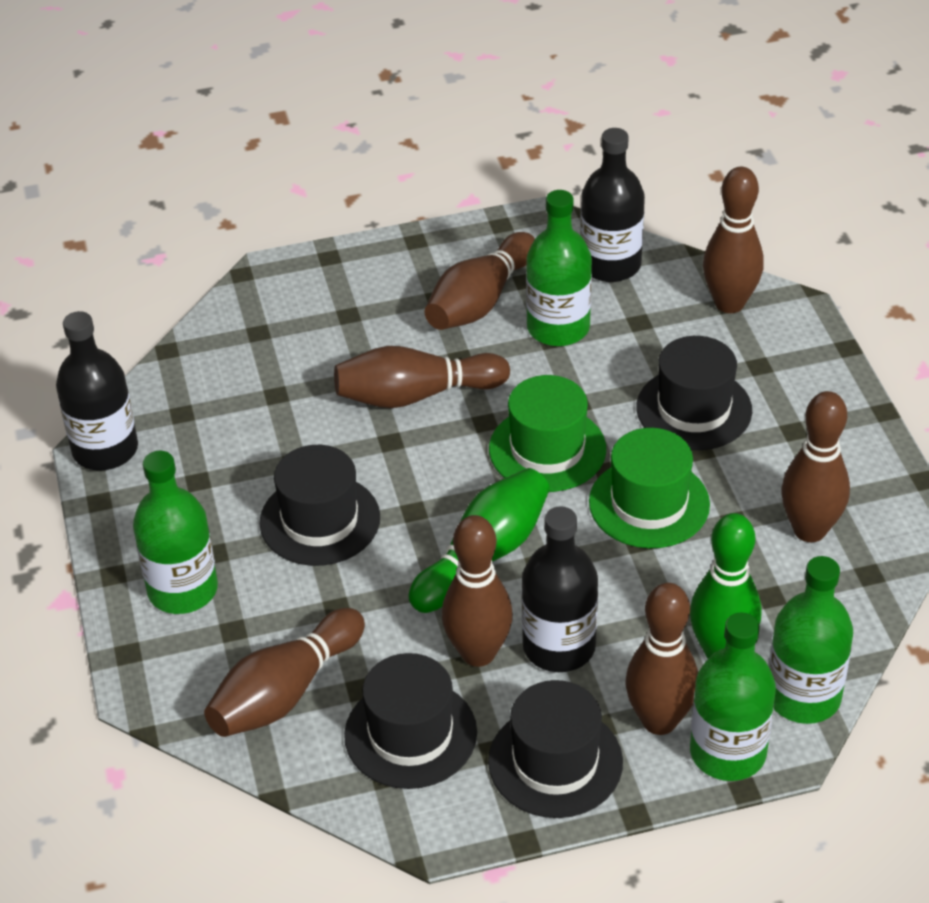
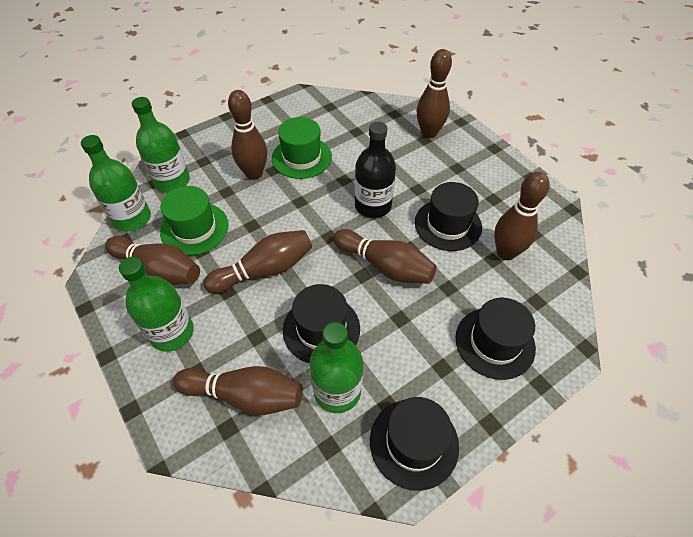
black bottle: [56,311,138,471] [522,506,598,672] [580,128,645,282] = 3 -> [355,122,396,218] = 1
green bowling pin: [408,468,550,613] [690,513,761,659] = 2 -> none = 0

